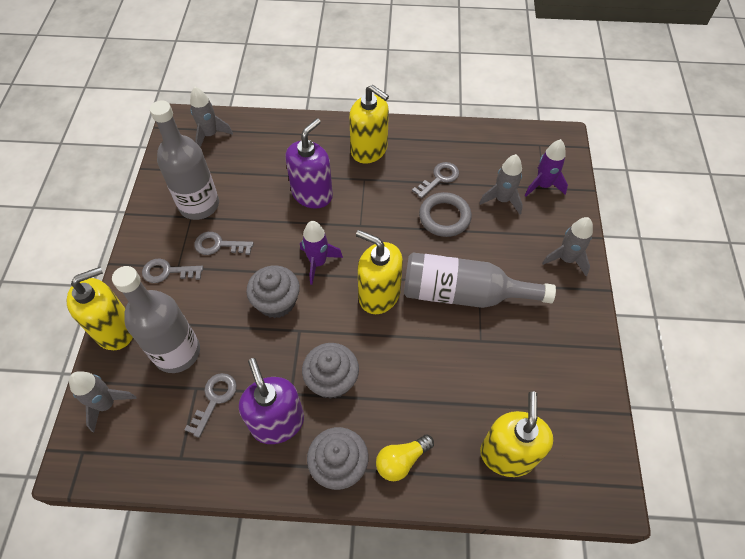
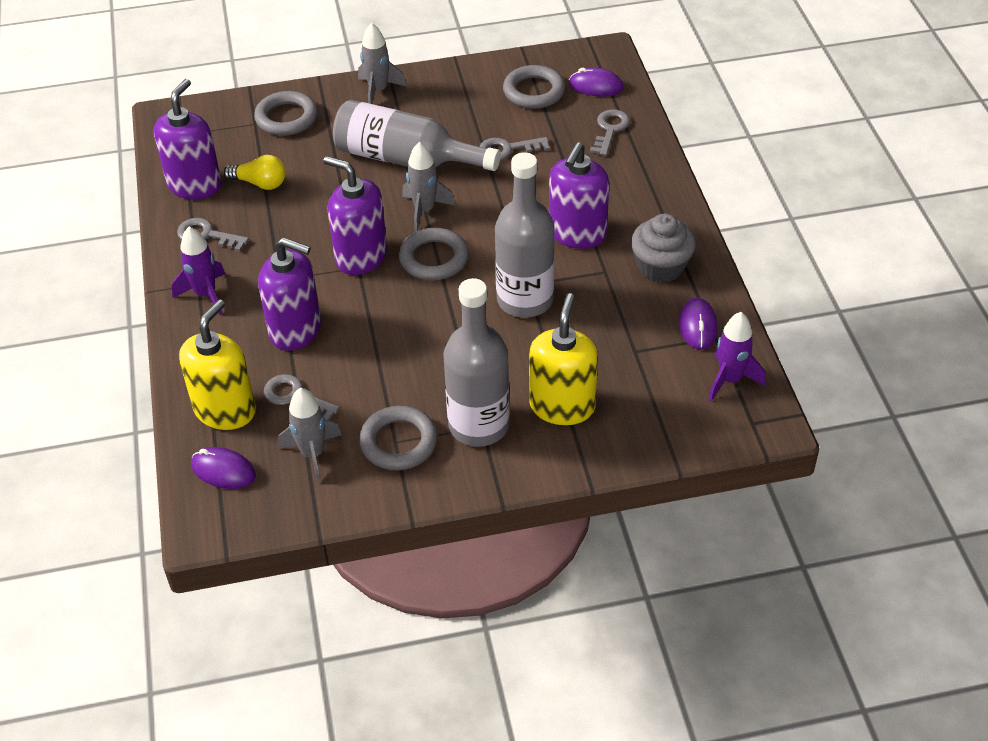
grey cupcake: [246,265,300,318] [302,343,359,399] [307,427,368,490] = 3 -> [631,214,696,283] = 1
grey ring: [419,192,472,237] = 1 -> [254,91,318,136] [359,406,438,470] [399,228,469,281] [503,65,565,109] = 4
grey rocket: [69,371,137,432] [190,87,233,147] [479,154,523,215] [542,217,593,276] = 4 -> [278,388,342,483] [358,23,407,104] [402,142,456,232] = 3
purple mouse: none = 0 -> [191,447,256,489] [569,67,624,96] [679,298,718,350] = 3
purple soap dispenser: [239,358,304,444] [285,118,333,209] = 2 -> [154,79,222,199] [258,237,321,351] [323,156,387,275] [549,142,609,249] = 4
yellow soap dispenser: [67,267,133,350] [349,85,389,164] [356,230,403,314] [480,391,553,477] = 4 -> [179,300,256,430] [529,293,598,425] = 2

